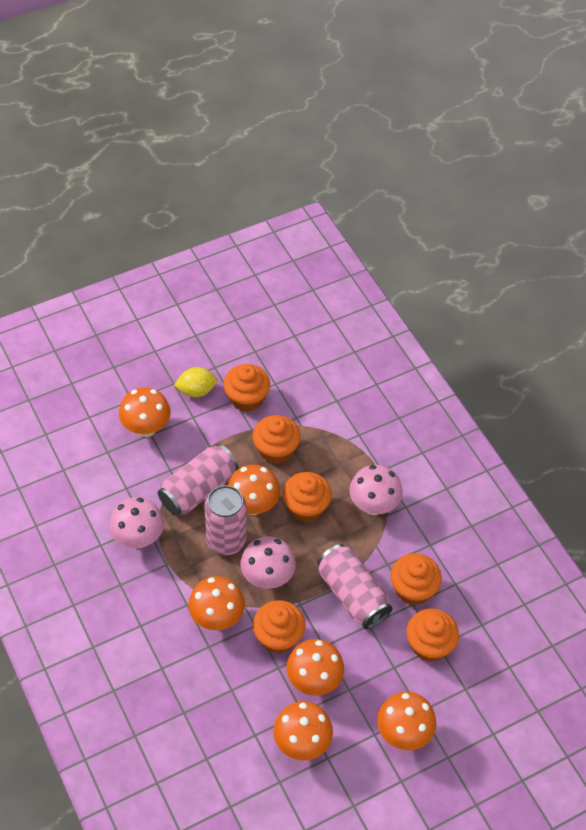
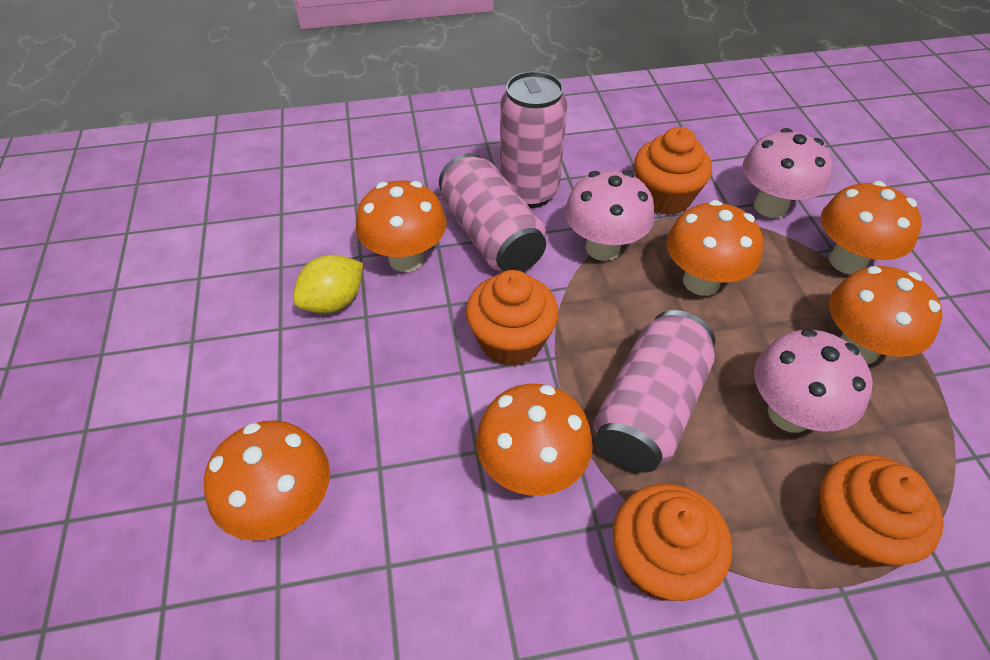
orange cupcake: [223,364,270,412] [253,415,301,464] [253,600,305,654] [282,472,332,522] [391,553,442,605] [406,609,459,662] = 6 -> [466,270,559,366] [613,483,732,601] [634,127,712,215] [815,454,944,568] = 4

